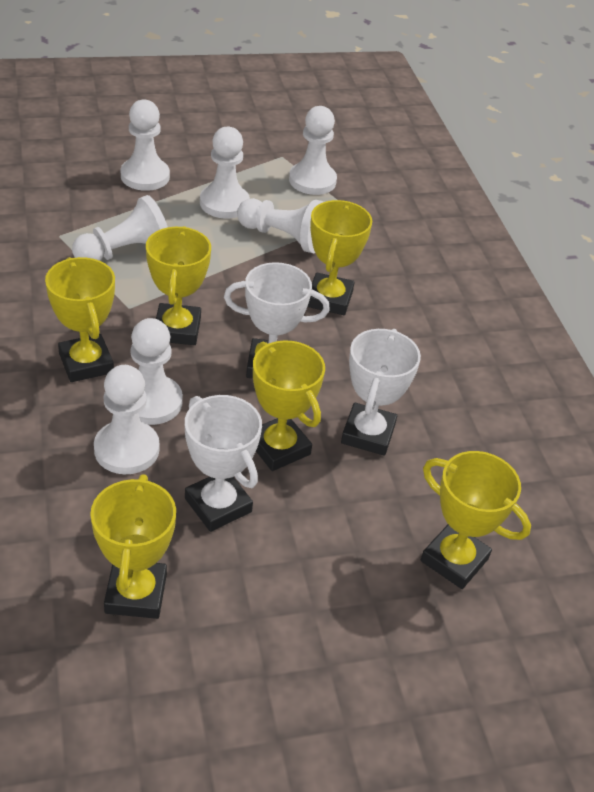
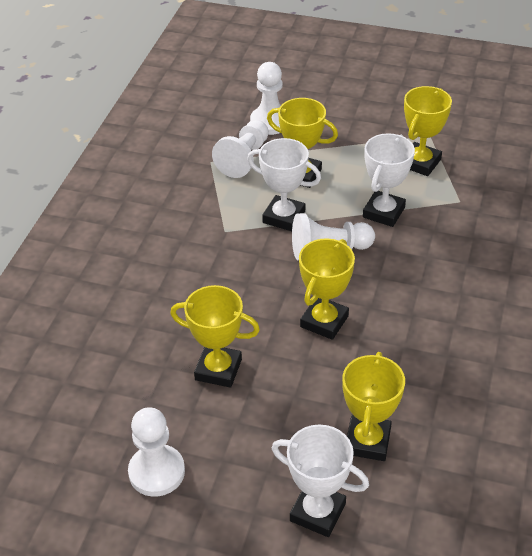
white pawn: [72,195,168,261] [94,365,159,474] [120,99,170,191] [131,318,183,425] [200,127,250,219] [237,198,324,253] [289,106,337,195] = 7 -> [128,407,185,497] [212,120,269,178] [250,62,283,135] [292,213,375,260] = 4
yellow trophy: [45,257,115,382] [90,474,176,619] [146,226,211,345] [253,340,325,471] [307,200,372,315] [421,451,531,589] = 6 -> [170,285,260,388] [267,98,338,188] [299,238,355,340] [342,352,405,461] [404,86,452,176] = 5

